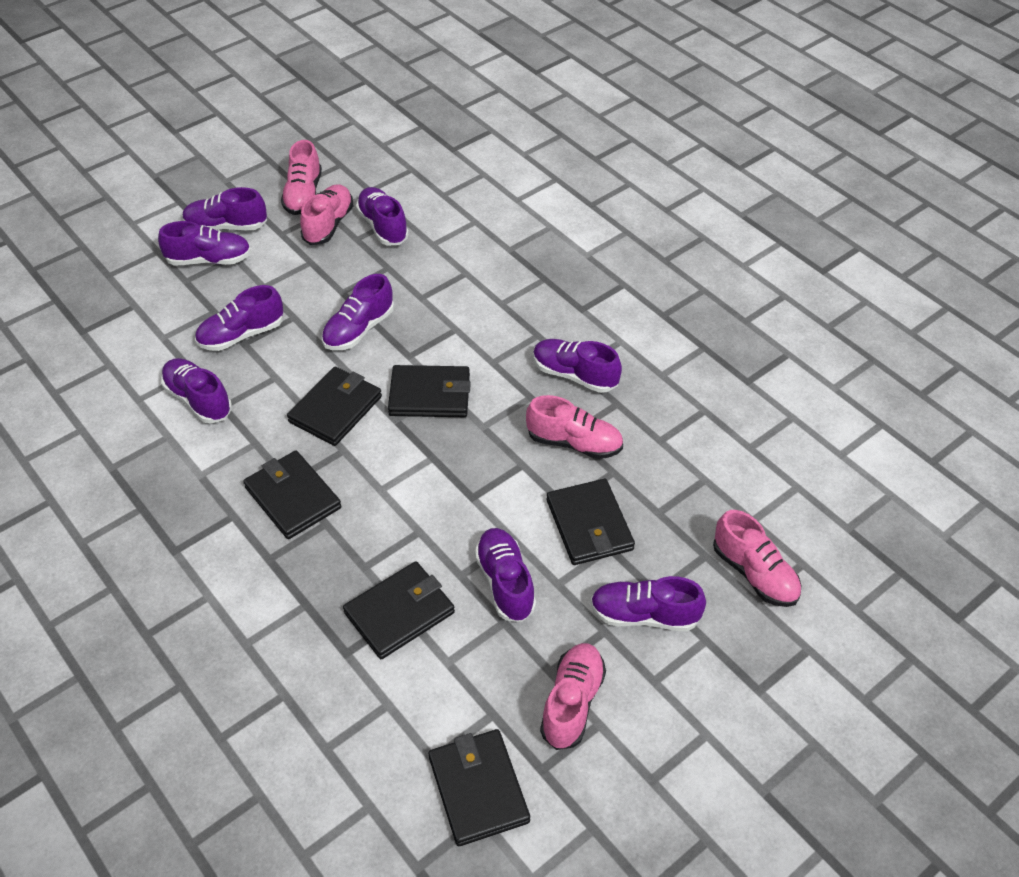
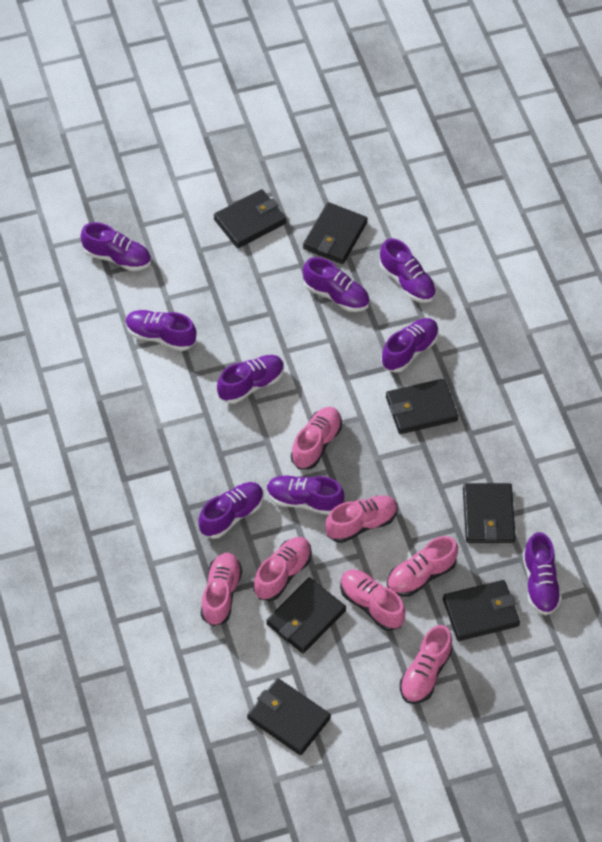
black wallet: [243,450,341,539] [287,367,382,446] [343,561,455,659] [388,365,471,417] [429,729,530,846] [547,479,635,565] = 6 -> [214,189,286,248] [247,678,331,755] [266,577,346,653] [303,202,368,264] [386,379,458,434] [443,580,520,641] [463,483,516,543] = 7
pink shoe: [281,140,322,215] [300,184,354,245] [526,395,623,459] [540,643,606,750] [713,510,801,607] = 5 -> [201,553,242,626] [253,537,312,601] [291,407,342,469] [325,495,398,543] [340,569,405,631] [387,536,458,596] [400,625,453,704] = 7

